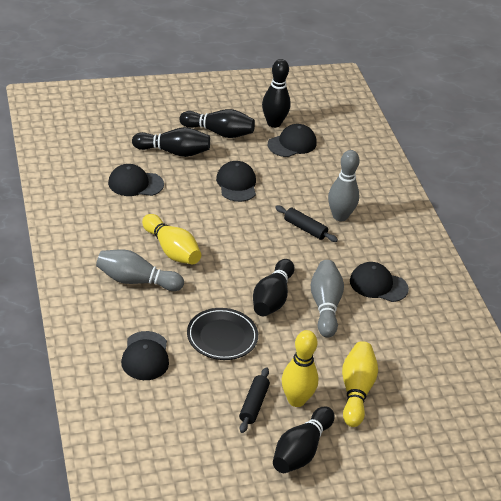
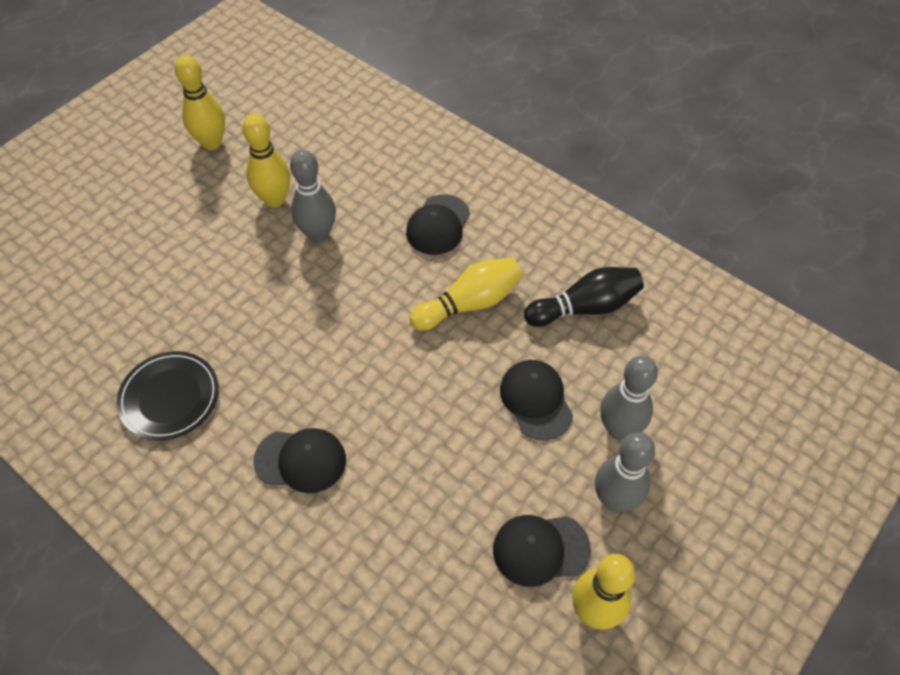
black bowling pin: [132,127,210,157] [180,109,255,138] [253,259,295,316] [262,59,291,128] [273,407,335,473] = 5 -> [524,267,644,327] = 1
black cap: [108,164,164,196] [121,331,169,380] [216,161,256,202] [267,124,317,157] [350,262,409,302] = 5 -> [253,428,346,493] [406,195,470,255] [493,515,591,587] [500,360,573,440] = 4
black rolling pin: [239,367,270,433] [275,206,338,242] = 2 -> none = 0
yellow bowling pin: [142,214,201,264] [282,330,319,407] [342,341,378,427] = 3 -> [175,55,225,150] [242,114,290,207] [410,257,523,331] [572,554,635,630] = 4

